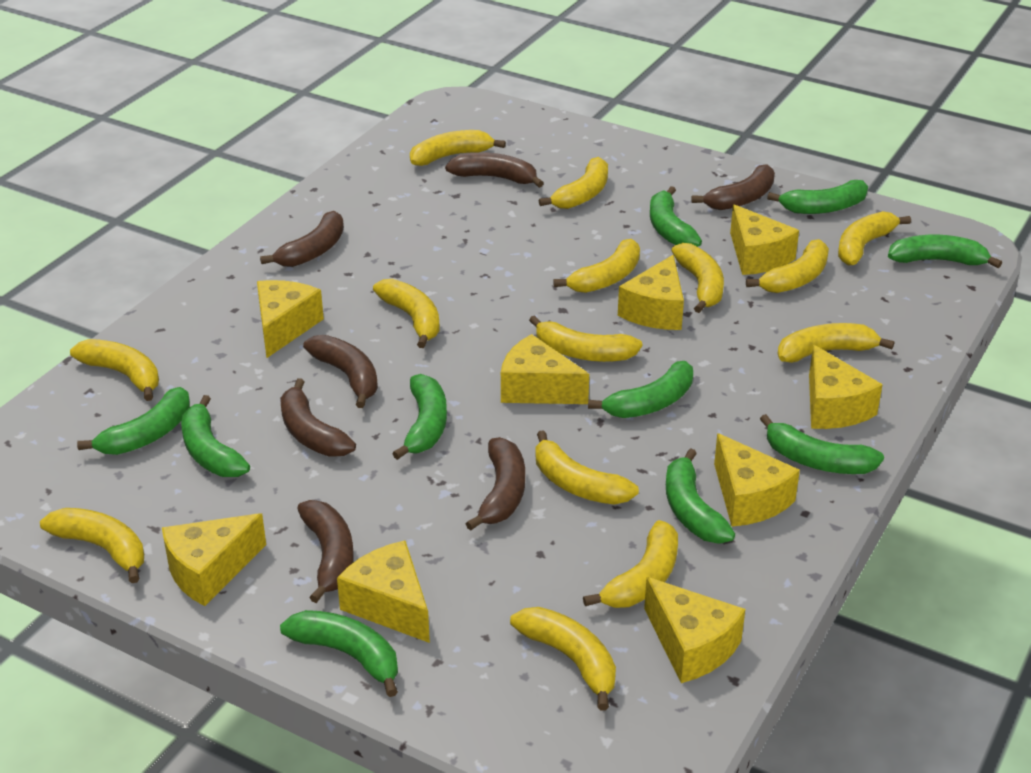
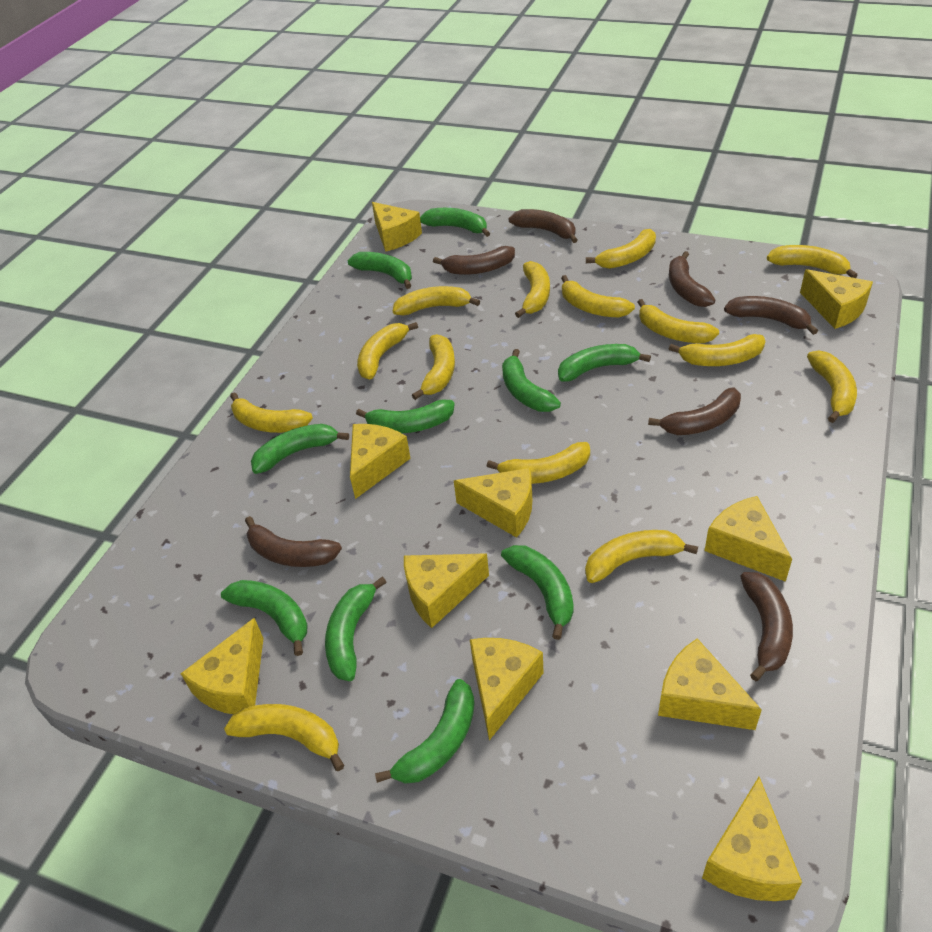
yellow cheese: [162,513,266,606] [257,280,324,358] [337,541,430,643] [501,334,589,404] [618,255,684,330] [644,577,745,683] [714,433,800,527] [730,204,799,275] [809,345,883,429] = 9 -> [181,618,264,714] [350,424,411,499] [372,202,422,252] [404,554,489,628] [454,468,532,538] [470,638,544,740] [658,638,762,730] [702,777,802,901] [704,496,792,582] [800,269,873,329] = 10

